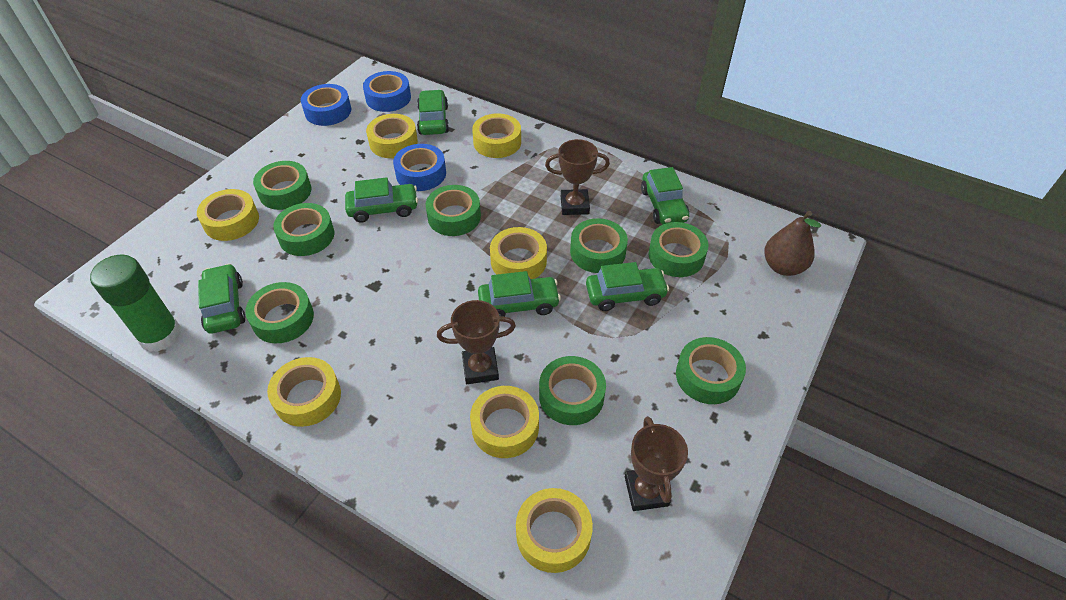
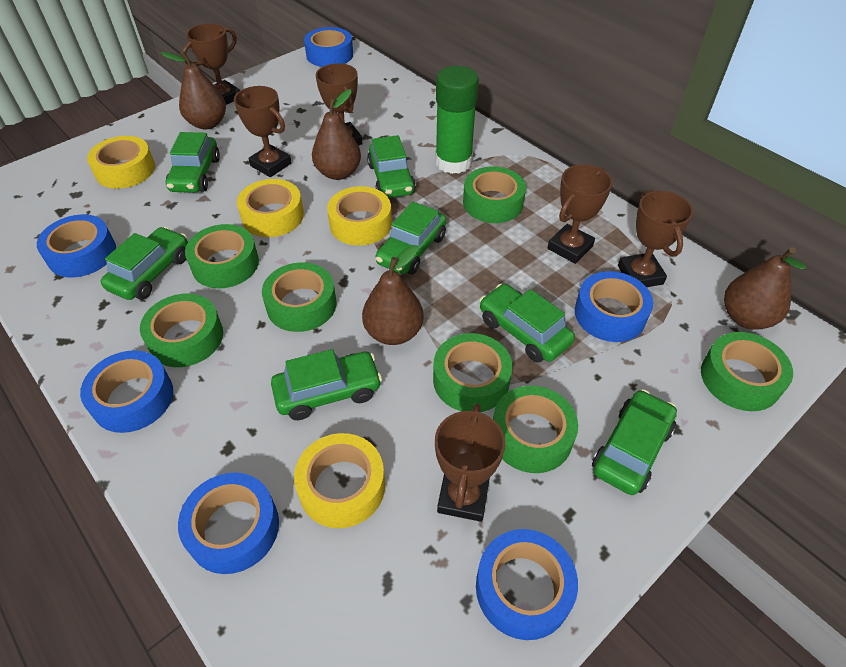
blue tape: [301,84,351,126] [363,71,411,112] [393,144,446,191] = 3 -> [37,215,116,277] [80,350,173,433] [178,473,279,574] [304,27,353,67] [476,529,578,640] [575,271,653,342] = 6
brown pear: [764,211,821,276] = 1 -> [161,51,226,129] [312,89,361,180] [362,245,424,345] [724,247,806,329] = 4
brown trophy: [437,300,516,384] [545,139,610,215] [625,416,688,511] = 3 -> [183,23,240,105] [234,86,292,177] [316,63,362,146] [435,403,505,522] [548,164,612,264] [618,190,693,287] = 6
green car: [198,263,245,334] [345,177,418,222] [417,90,449,135] [478,271,561,317] [586,262,669,311] [641,167,689,225] = 6 -> [101,227,188,300] [166,132,220,193] [271,349,382,420] [367,135,416,198] [375,201,446,274] [480,284,575,363] [592,389,677,495] = 7
green tape: [245,282,314,343] [253,161,311,210] [273,203,334,256] [426,185,481,236] [539,356,606,425] [570,218,628,273] [649,222,709,277] [676,337,746,404] = 8 -> [140,294,223,367] [185,224,259,288] [262,262,337,332] [433,333,513,412] [463,166,526,223] [493,386,578,473] [701,332,793,411] = 7
yellow tape: [197,189,259,241] [267,357,341,427] [366,114,418,158] [470,386,539,458] [472,113,521,158] [490,227,547,279] [516,488,593,573] = 7 -> [87,136,155,189] [237,179,304,237] [294,433,385,528] [327,186,392,246] = 4

